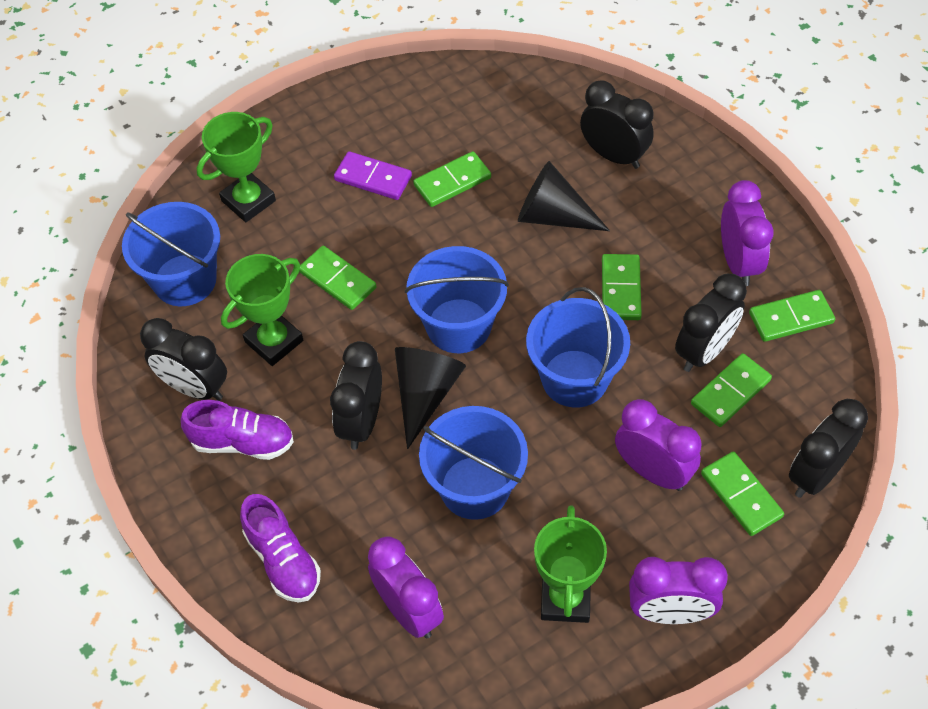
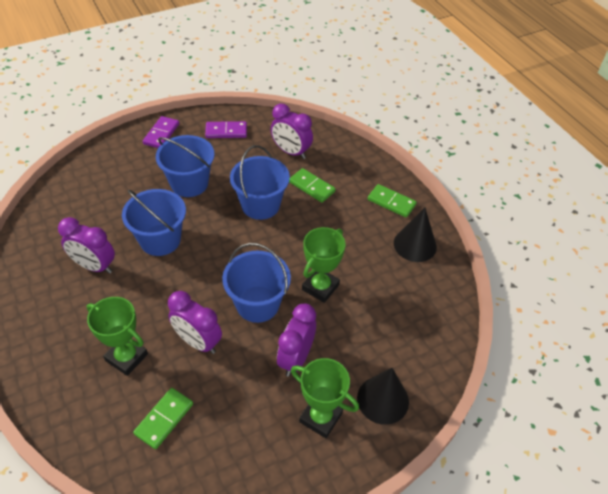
black clock: [140,318,227,401] [330,341,382,450] [580,80,654,169] [675,274,747,372] [789,399,868,498] = 5 -> none = 0
green domino: [299,246,377,310] [413,151,491,207] [602,254,642,320] [691,353,772,427] [701,451,784,536] [749,290,835,342] = 6 -> [133,388,193,449] [289,168,336,203] [368,184,417,218] = 3
purple domino: [334,151,412,200] = 1 -> [143,116,179,148] [205,121,247,138] = 2
purple shoe: [181,400,294,460] [240,494,321,603] = 2 -> none = 0

